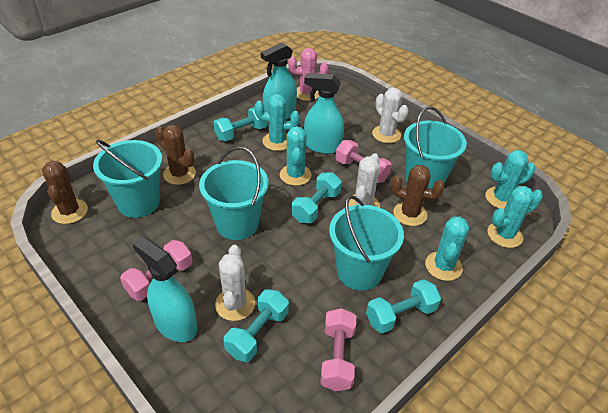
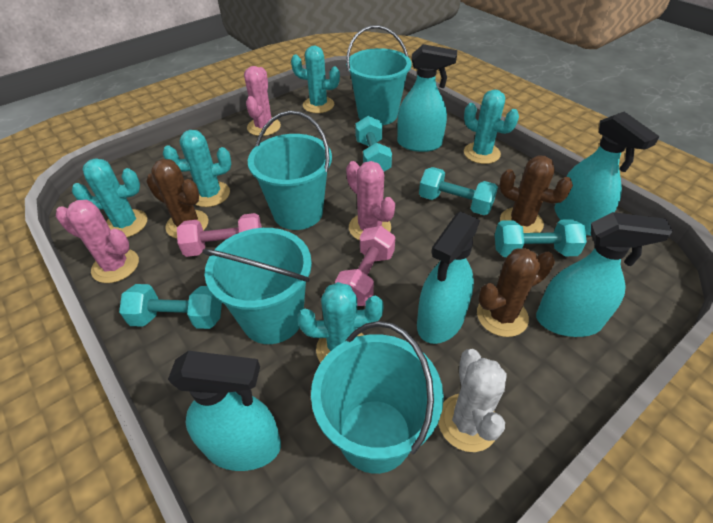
pink cactus: [288,48,329,101] = 1 -> [56,200,139,283] [244,66,281,136] [346,161,395,241] = 3
pink dumbbell: [120,240,193,301] [320,308,356,391] [335,140,392,183] = 3 -> [177,213,262,257] [335,226,395,306] = 2
turquoise spray bottle: [132,237,197,342] [261,43,297,119] [304,73,344,154] = 3 -> [168,351,281,471] [397,44,457,152] [417,211,480,344] [536,212,673,337] [555,112,660,236] = 5
white cactus: [215,245,255,321] [348,153,380,208] [372,88,409,143] = 3 -> [438,349,507,452] = 1

